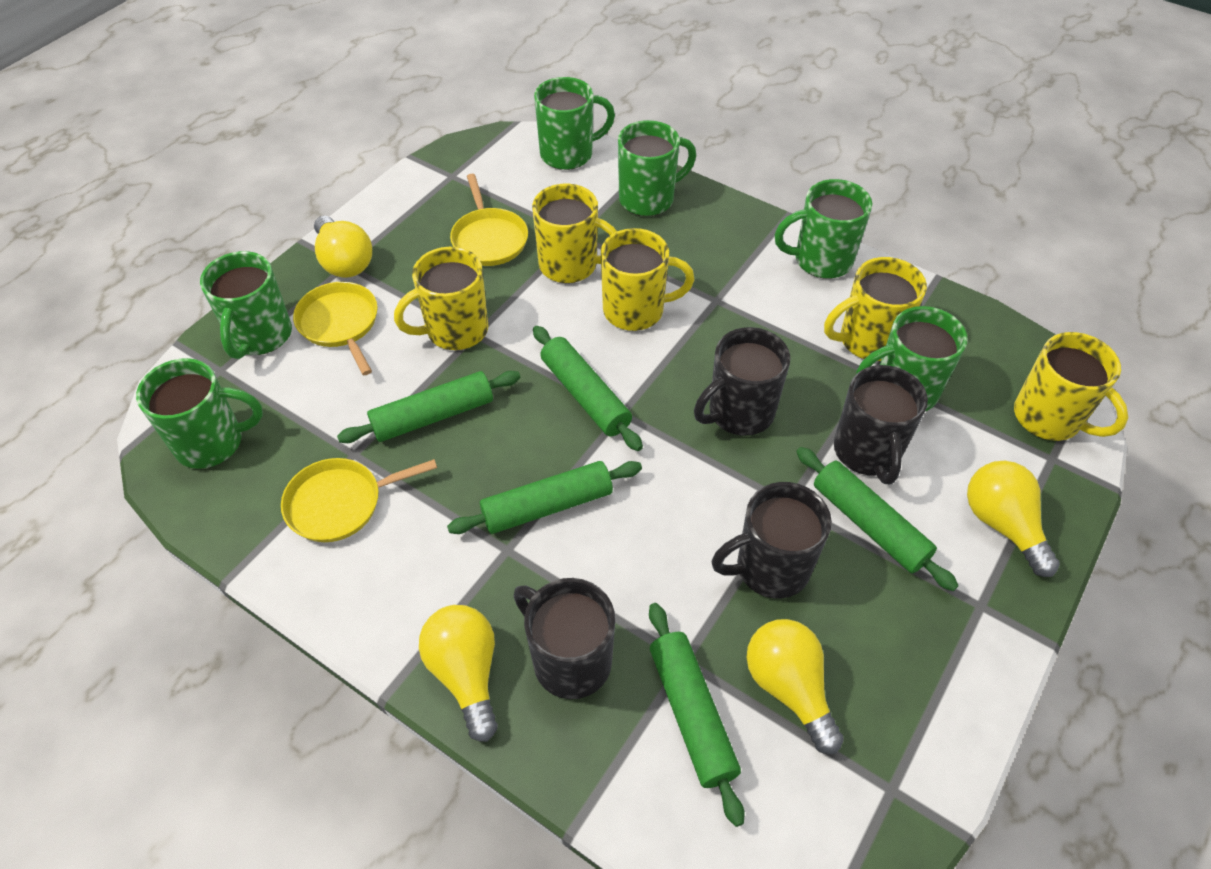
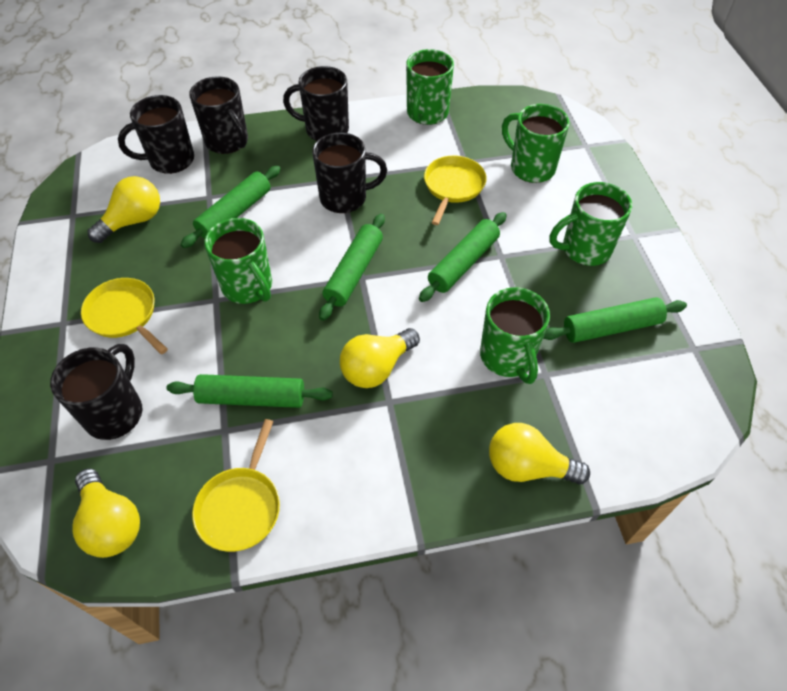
black mug: [513,578,615,699] [694,327,791,436] [711,482,832,599] [834,365,928,484] = 4 -> [50,344,142,440] [118,95,194,174] [189,76,248,154] [283,66,349,141] [312,132,387,213] = 5
green mug: [136,358,263,469] [200,251,292,359] [534,77,615,170] [618,120,696,216] [775,179,872,279] [856,306,968,411] = 6 -> [204,218,272,304] [406,49,454,125] [480,287,550,384] [502,104,570,183] [550,182,632,266] = 5
yellow mug: [394,247,488,350] [532,184,617,283] [601,228,695,331] [824,257,927,361] [1014,332,1129,441] = 5 -> none = 0

